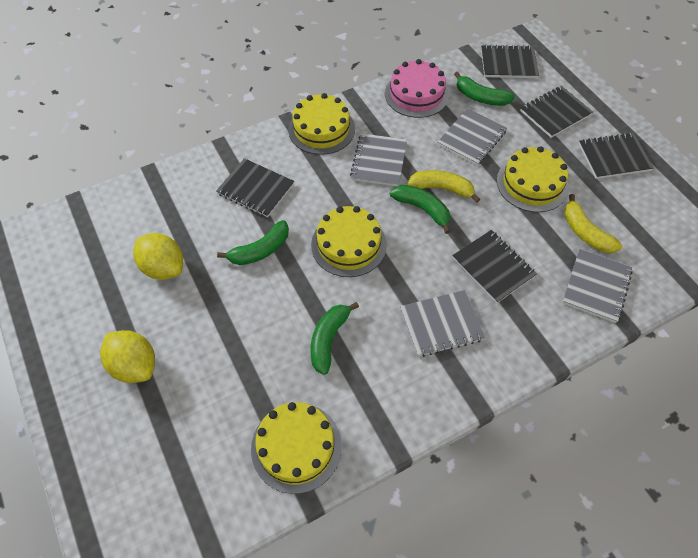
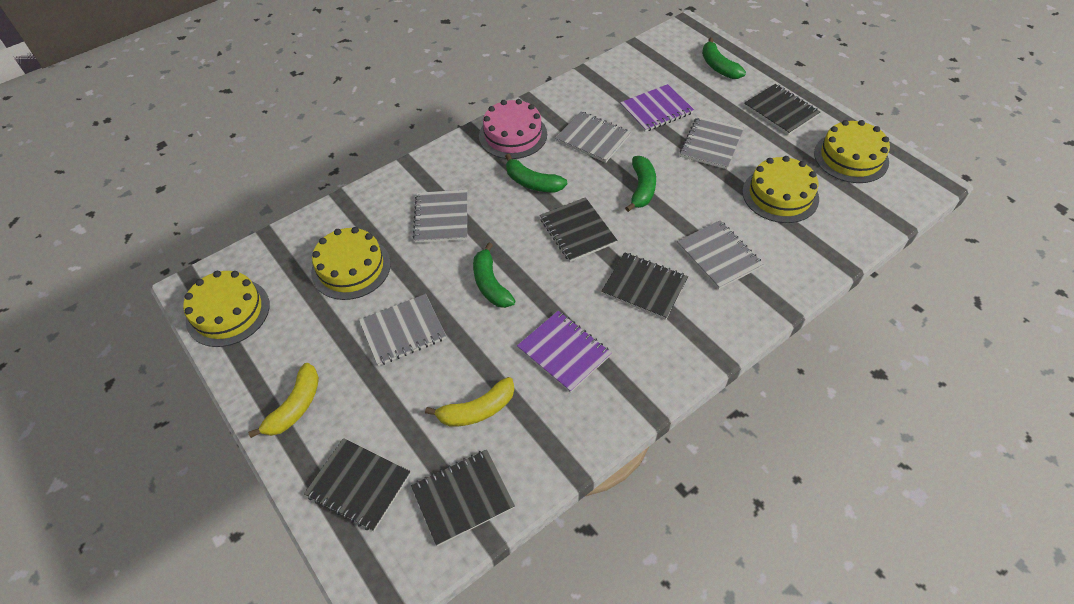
grey notebook: [350,133,407,186] [400,290,485,357] [437,108,507,165] [562,249,633,323] = 4 -> [359,294,446,366] [413,190,467,243] [556,111,631,163] [677,220,763,289] [680,116,744,169] = 5
purple notebook: none = 0 -> [517,311,612,393] [620,84,694,132] = 2
yellow lemon: [100,330,155,383] [133,233,183,280] = 2 -> none = 0

